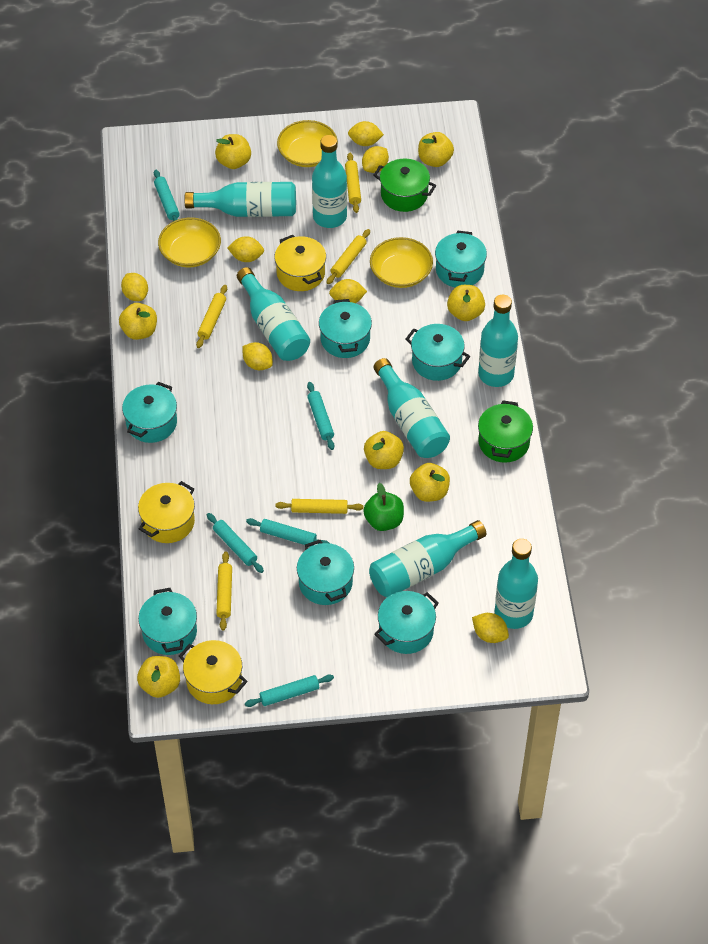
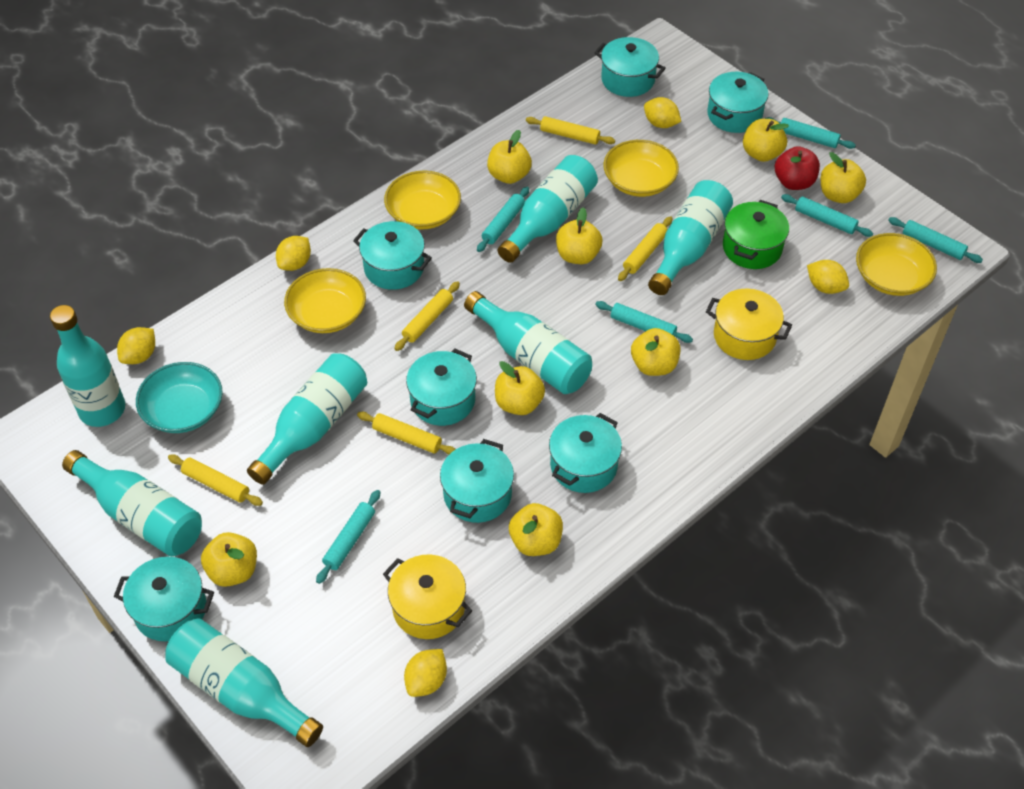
green apple: [363,483,404,531] = 1 -> none = 0
green pot: [373,159,436,212] [478,400,533,463] = 2 -> [723,200,789,269] = 1
red apple: none = 0 -> [775,146,820,190] = 1
turquoise bowl: none = 0 -> [136,362,223,433] = 1
turquoise rolling pin: [154,170,179,221] [207,513,264,573] [245,675,334,707] [246,518,329,547] [307,382,335,450] = 5 -> [316,490,380,584] [477,187,529,252] [595,301,693,343] [765,117,856,149] [781,194,873,237] [888,217,983,263] = 6
yellow apple: [119,303,157,340] [137,656,180,698] [215,134,251,169] [364,431,404,469] [410,463,450,502] [418,132,454,167] [447,285,485,321] = 7 -> [201,532,257,587] [487,130,532,184] [495,361,545,415] [509,503,563,556] [556,207,602,264] [631,328,680,376] [743,119,789,162] [821,152,866,203] = 8
yellow bowl: [158,217,221,267] [277,120,338,167] [370,237,433,288] = 3 -> [284,268,366,333] [384,170,461,229] [603,140,679,197] [856,233,937,296] = 4
yellow lemon: [121,273,148,301] [227,236,264,262] [242,342,273,370] [329,279,367,303] [348,121,384,146] [362,146,389,173] [472,613,509,643] = 7 -> [117,327,155,364] [276,236,311,271] [404,649,447,697] [644,97,681,128] [807,260,849,294] = 5
yellow pot: [138,481,195,543] [179,640,248,704] [274,235,326,291] = 3 -> [383,555,472,639] [706,288,792,360] = 2

